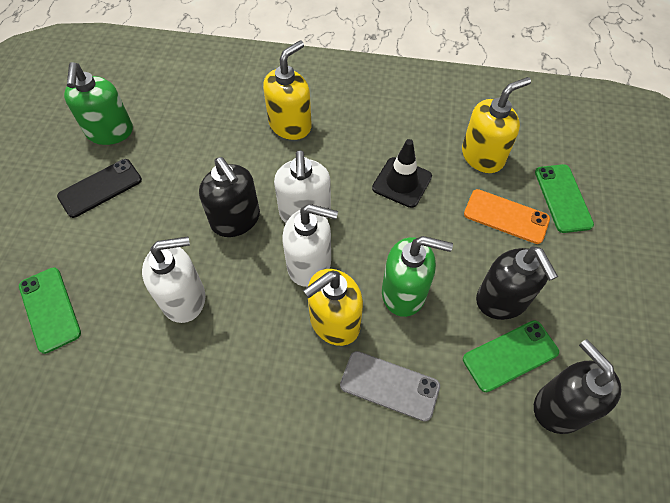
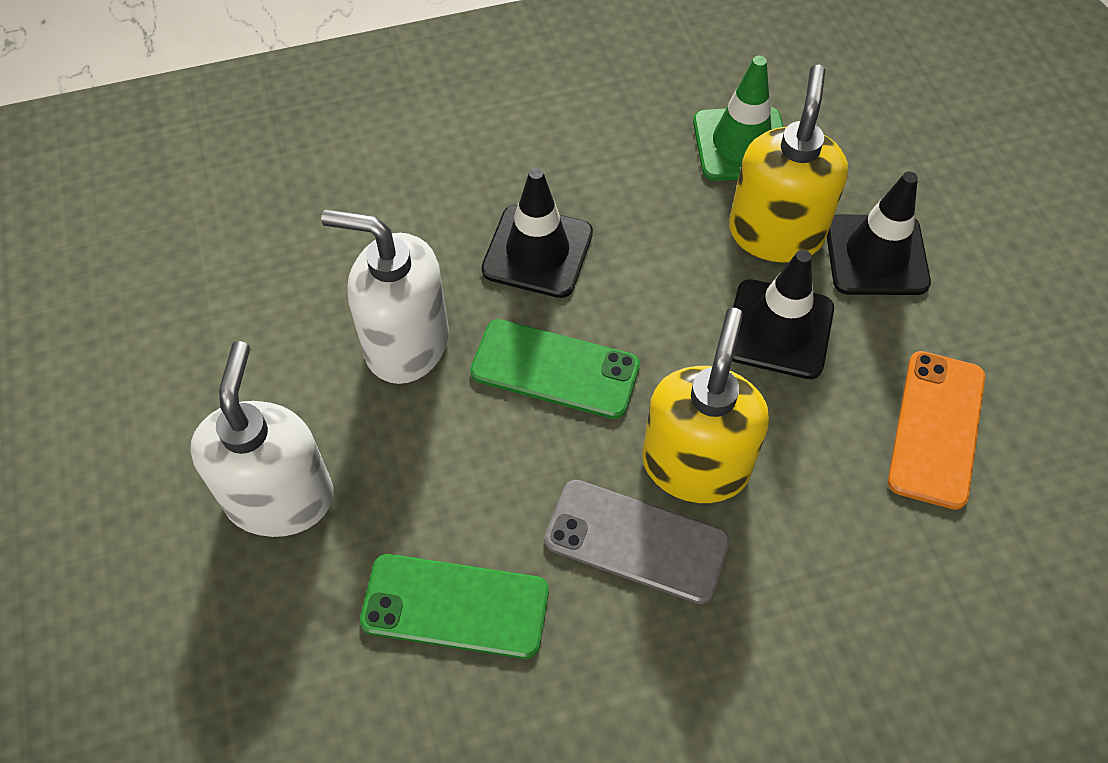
black phone: [57,159,142,218] = 1 -> none = 0
black soap dispenser: [199,157,260,237] [476,246,558,320] [534,339,622,434] = 3 -> none = 0
black traffic cone: [372,139,432,208] = 1 -> [481,168,593,298] [732,250,834,379] [827,172,931,295] = 3
green phone: [19,267,81,354] [463,320,559,392] [535,164,594,233] = 3 -> [360,554,549,659] [470,319,640,419] = 2
green soap dispenser: [64,62,133,145] [382,236,453,317] = 2 -> none = 0
green traffic cone: none = 0 -> [693,56,783,181] = 1
white soap dispenser: [142,237,205,323] [274,150,331,223] [282,204,338,287] = 3 -> [190,341,334,537] [321,209,449,384] = 2
yellow soap dispenser: [263,41,312,140] [303,269,363,346] [462,77,531,173] = 3 -> [642,308,769,503] [729,64,848,263] = 2

